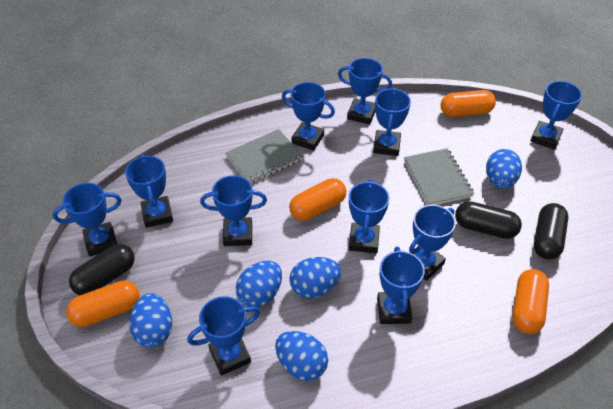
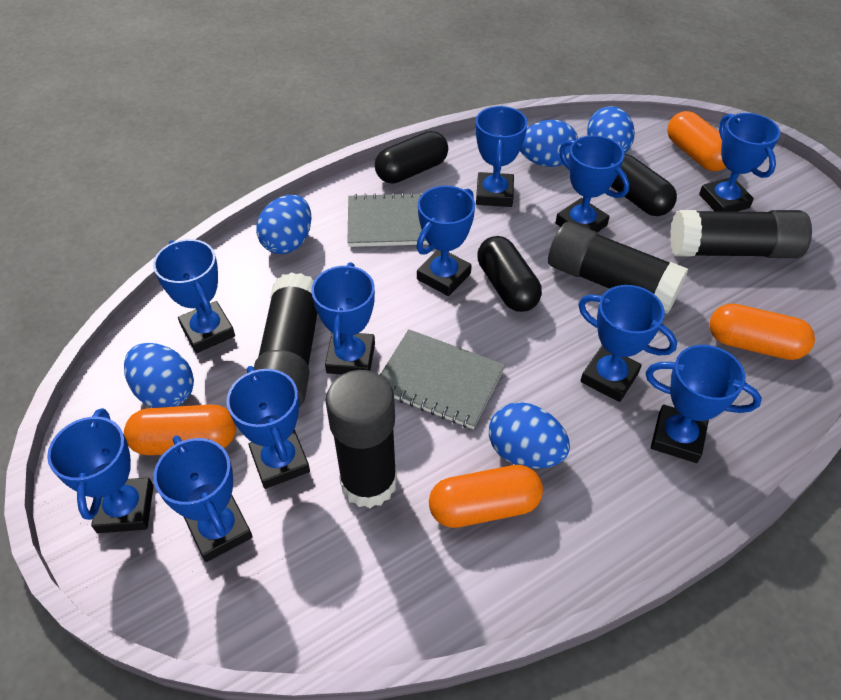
black glue stick: none = 0 -> [254,272,317,407] [325,370,397,508] [548,222,688,313] [670,210,812,258] = 4

